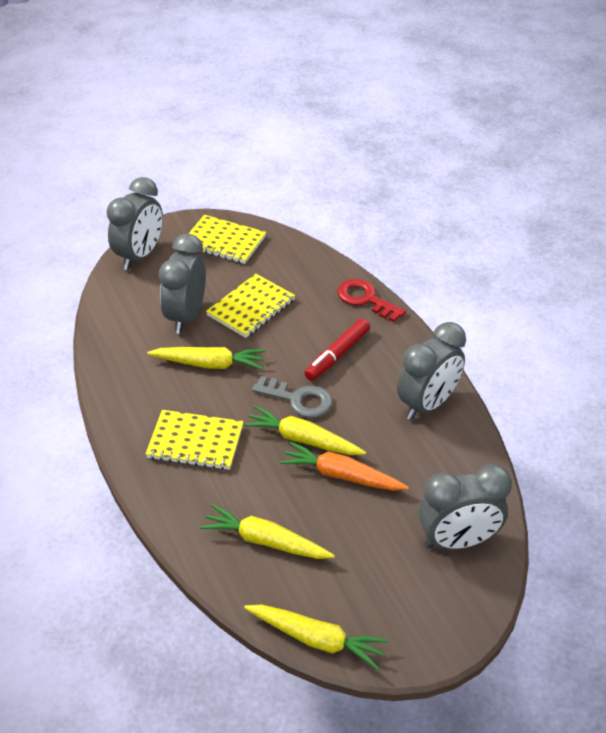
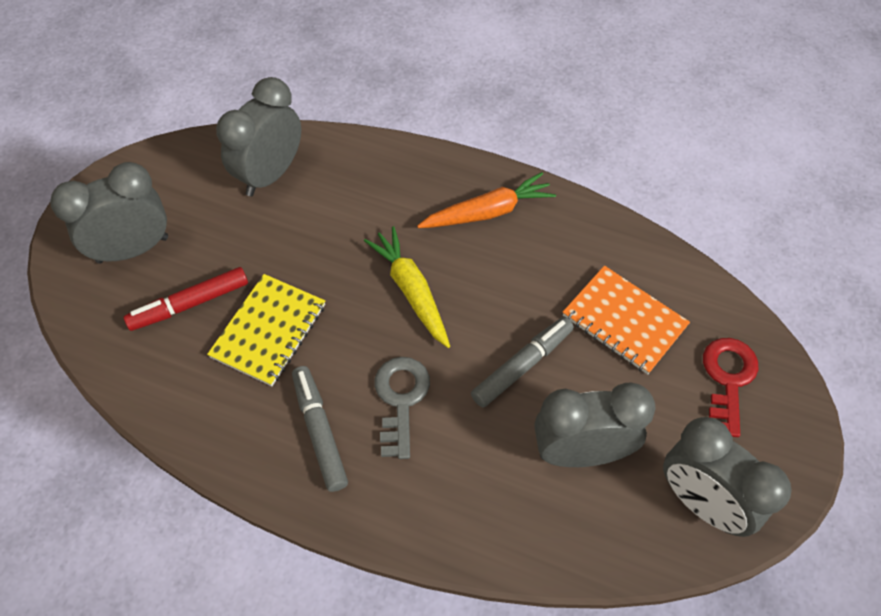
grey marker: none = 0 -> [292,366,348,492] [471,317,574,408] = 2
orange notebook: none = 0 -> [563,266,690,374] = 1
yellow carrot: [147,347,266,370] [200,504,335,559] [243,405,366,455] [244,604,389,670] = 4 -> [364,226,450,348] = 1
yellow notebook: [146,410,243,470] [188,215,266,264] [206,274,295,338] = 3 -> [207,274,325,386] = 1

